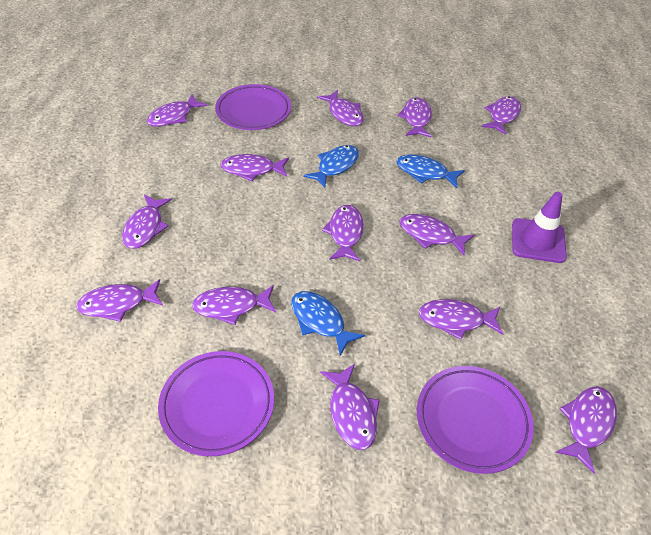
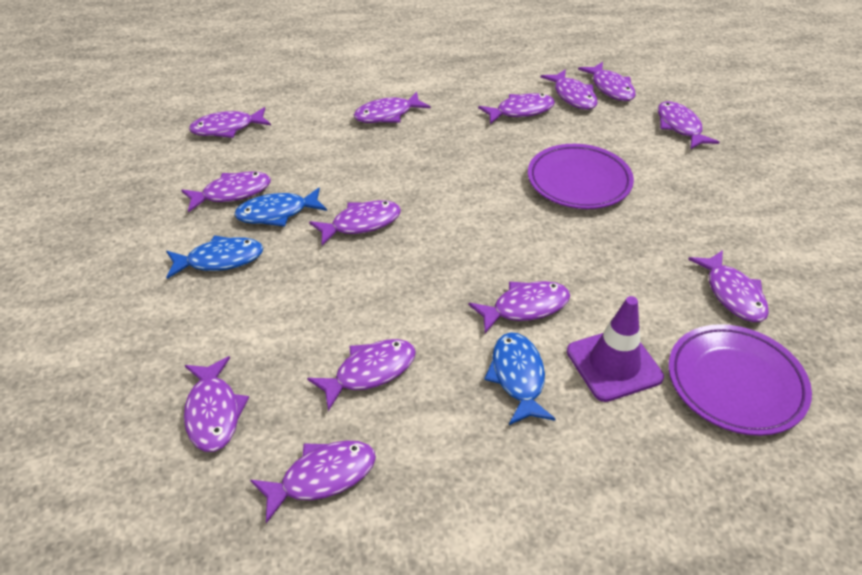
purple plate: [158,351,274,457] [215,84,291,130] [417,366,534,474] = 3 -> [528,144,634,209] [669,324,812,436] = 2

